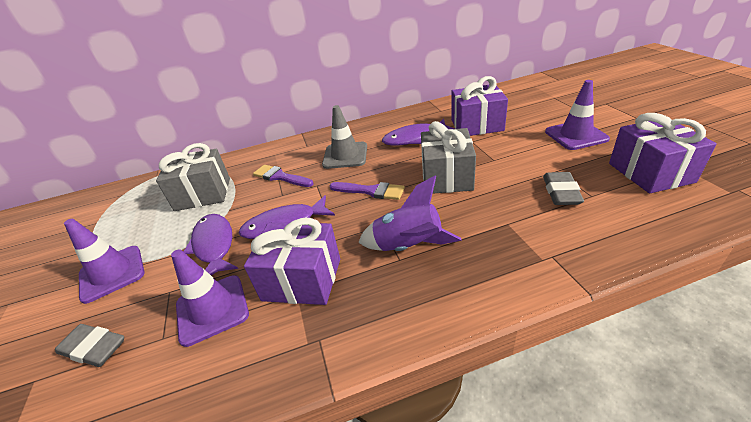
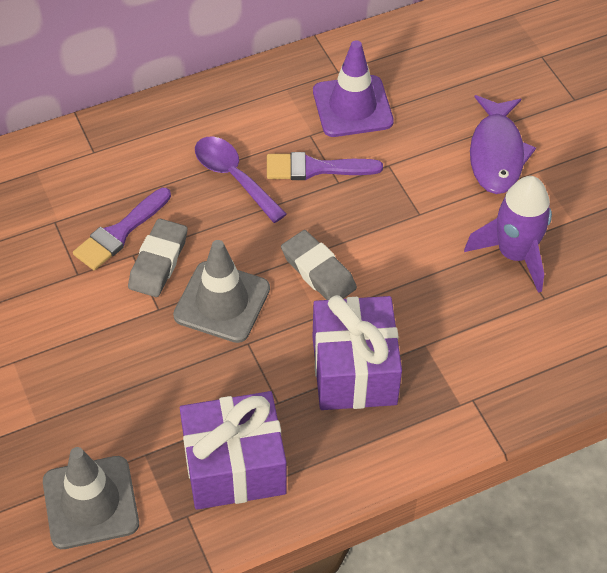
grey gift: [156,143,230,211] [421,121,476,194] = 2 -> none = 0
grey traffic cone: [322,105,367,169] = 1 -> [43,447,139,549] [173,240,270,343] = 2
purple fish: [183,214,238,275] [239,195,335,239] [382,119,455,145] = 3 -> [470,95,536,194] = 1
purple gift: [244,218,340,305] [451,76,508,136] [609,113,717,193] = 3 -> [180,391,287,510] [313,295,402,410] = 2
purple spoon: none = 0 -> [195,136,287,223] = 1
purple traffic cone: [64,219,145,304] [171,249,249,347] [545,80,610,150] = 3 -> [313,40,394,137] = 1

